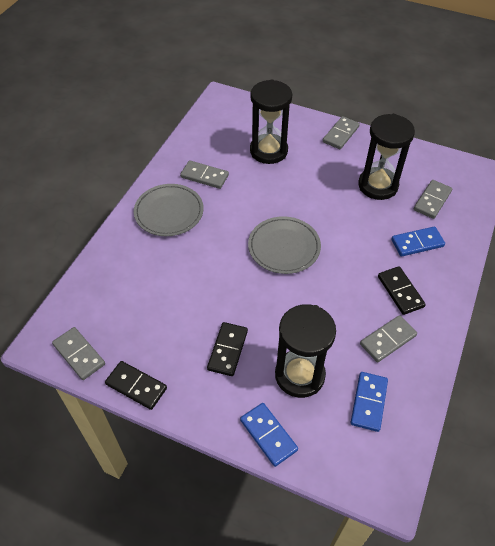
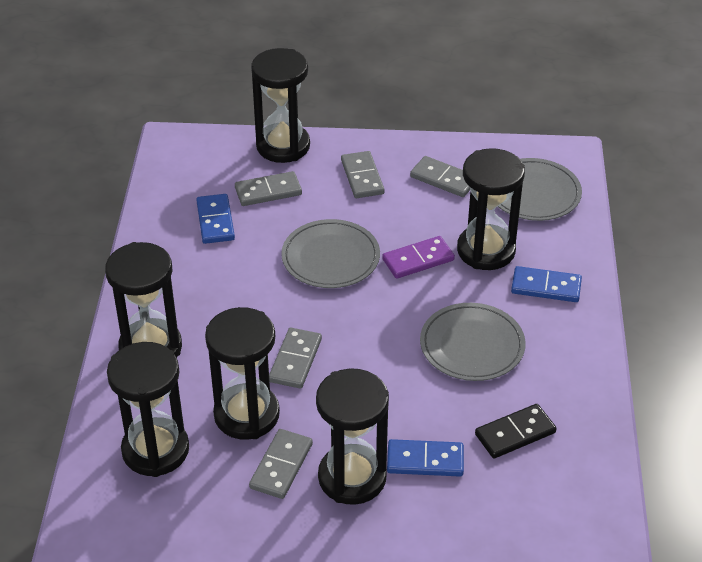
black domino: [105,361,167,410] [207,322,248,376] [378,266,426,315] = 3 -> [475,404,556,458] = 1
black hourglass: [250,79,292,164] [275,304,336,398] [358,114,415,200] = 3 -> [105,242,182,358] [107,342,189,477] [205,307,280,440] [251,48,310,163] [316,368,389,505] [457,148,525,270] = 6
grey plate: [134,184,204,236] [248,216,321,274] = 2 -> [281,219,380,288] [420,303,526,381] [498,158,582,221] = 3
purple domino: none = 0 -> [382,236,455,279] = 1

